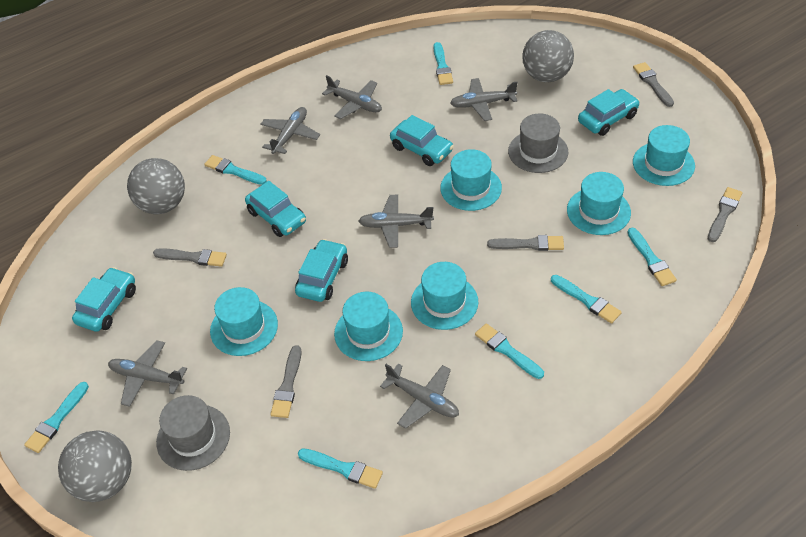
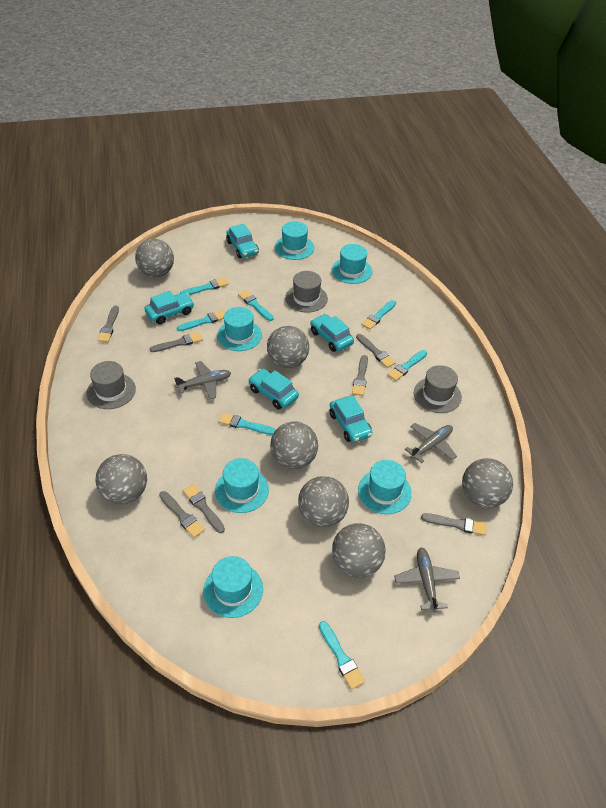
grey ball: [58,430,132,502] [127,158,185,214] [522,30,574,82] = 3 -> [95,454,147,504] [135,239,174,277] [267,326,309,368] [270,421,318,469] [298,476,349,528] [332,523,386,578] [462,458,513,508] = 7
grey brush: [153,248,227,267] [270,345,302,418] [487,235,564,251] [633,62,674,107] [708,187,743,242] = 5 -> [97,306,119,342] [150,332,203,352] [159,491,205,538] [183,484,225,533] [352,355,368,396] [356,334,396,368] [421,513,487,536] = 7
grey hat: [156,395,230,471] [508,114,568,173] = 2 -> [86,361,136,409] [285,271,328,313] [414,365,462,413] = 3
grey plane: [108,340,187,407] [260,107,320,154] [322,75,382,119] [358,195,434,248] [380,364,459,429] [450,78,518,121] = 6 -> [174,361,231,399] [394,548,460,612] [405,423,457,463] = 3

